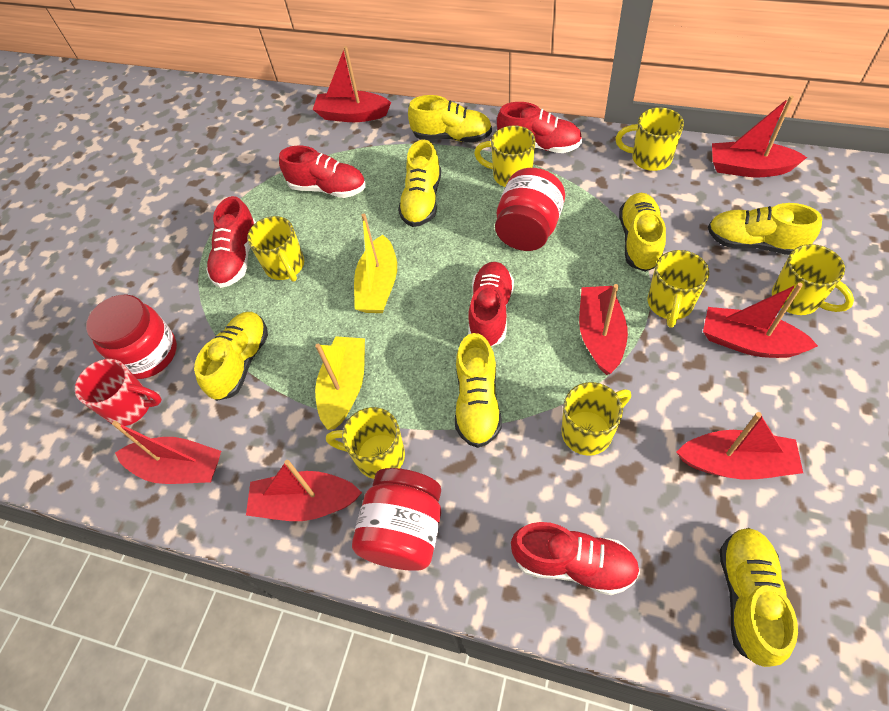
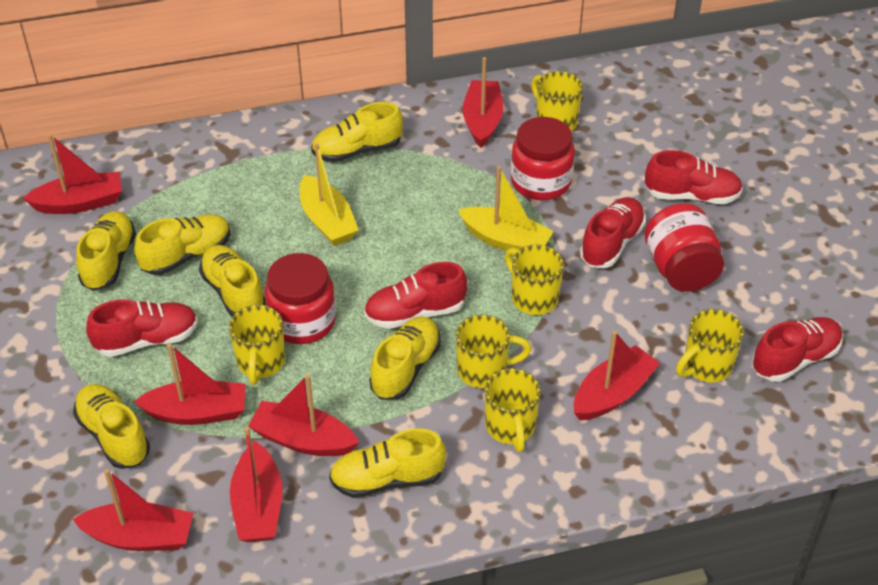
red mug: [75,359,162,426] = 1 -> none = 0
yellow mug: [247,216,304,282] [326,407,405,479] [474,125,535,187] [561,382,631,456] [615,107,684,171] [648,250,709,328] [772,244,854,315] = 7 -> [229,305,285,385] [456,314,531,388] [485,368,541,452] [505,244,564,315] [531,71,583,131] [676,309,744,383] = 6

